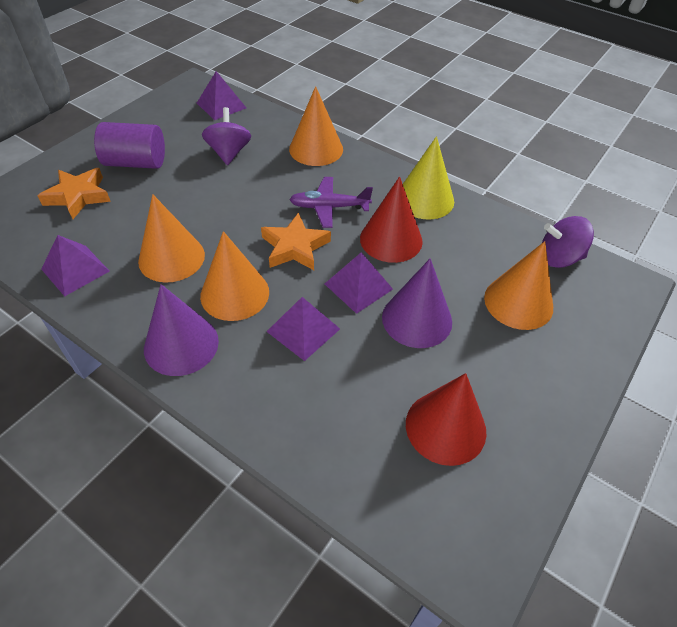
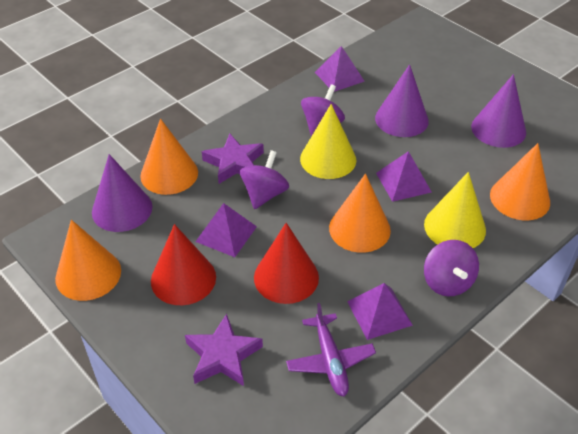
orange star: [37,168,111,219] [261,212,331,270] = 2 -> none = 0
purple cone: [144,284,219,376] [382,258,452,348] = 2 -> [92,154,153,232] [375,64,429,137] [471,74,526,148] = 3
purple cylinder: [94,122,165,169] = 1 -> none = 0
purple spinning top: [202,107,251,165] [542,216,594,268] = 2 -> [240,150,289,209] [301,84,345,136] [424,240,479,296] = 3
purple star: none = 0 -> [185,314,263,386] [202,133,264,184] = 2
yellow cone: [403,136,454,219] = 1 -> [300,104,356,179] [424,172,486,248] = 2

